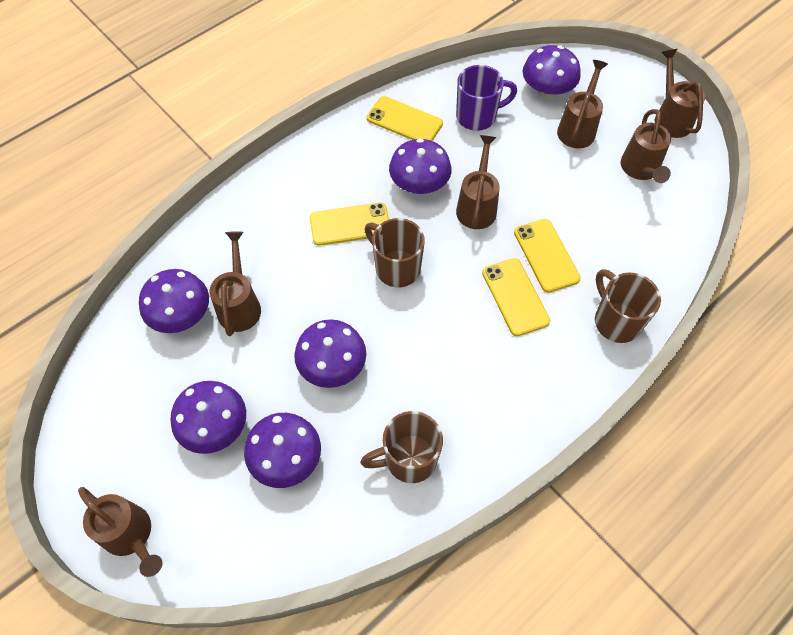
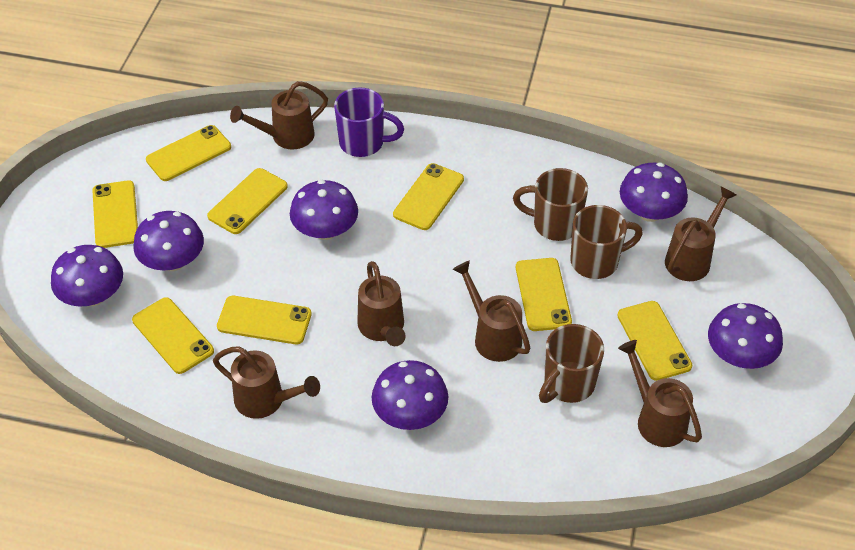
yellow phone: [310,202,389,246] [367,96,443,141] [482,258,550,336] [514,219,581,293] = 4 -> [92,180,138,248] [132,297,214,374] [146,125,231,181] [207,168,288,234] [217,296,312,344] [393,163,464,230] [516,258,572,331] [617,301,692,381] = 8

